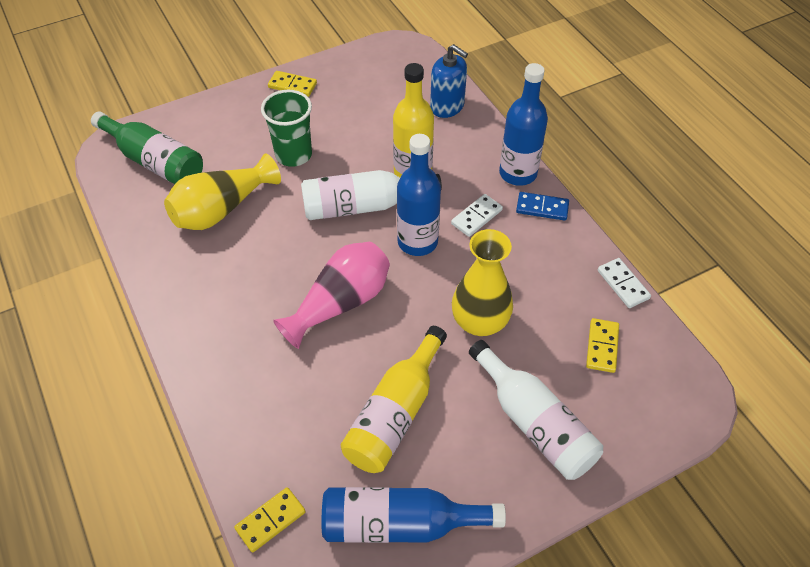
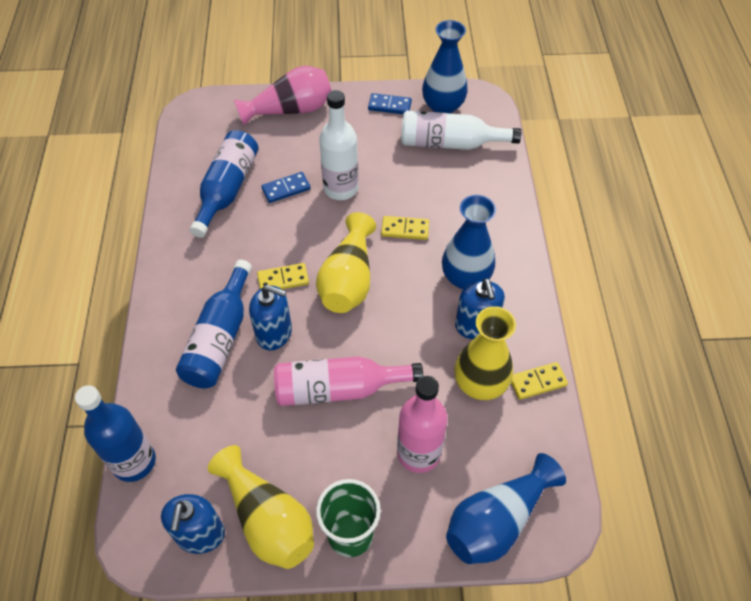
blue domino: [516,192,569,221] = 1 -> [261,172,311,203] [368,93,412,114] = 2
blue soap dispenser: [430,44,468,118] = 1 -> [161,494,225,554] [249,285,292,350] [455,278,505,339] = 3
blue vase: none = 0 -> [422,20,468,114] [442,195,496,289] [446,453,566,564] = 3
green bottle: [91,112,203,184] = 1 -> none = 0
pink bottle: none = 0 -> [274,356,423,406] [397,376,448,473] = 2
white domino: [451,194,503,237] [598,258,651,308] = 2 -> none = 0
yellow bottle: [341,326,447,473] [393,63,434,178] = 2 -> none = 0
yellow vase: [164,154,281,230] [452,229,513,336] = 2 -> [208,445,314,569] [316,212,376,313] [455,306,516,400] = 3

